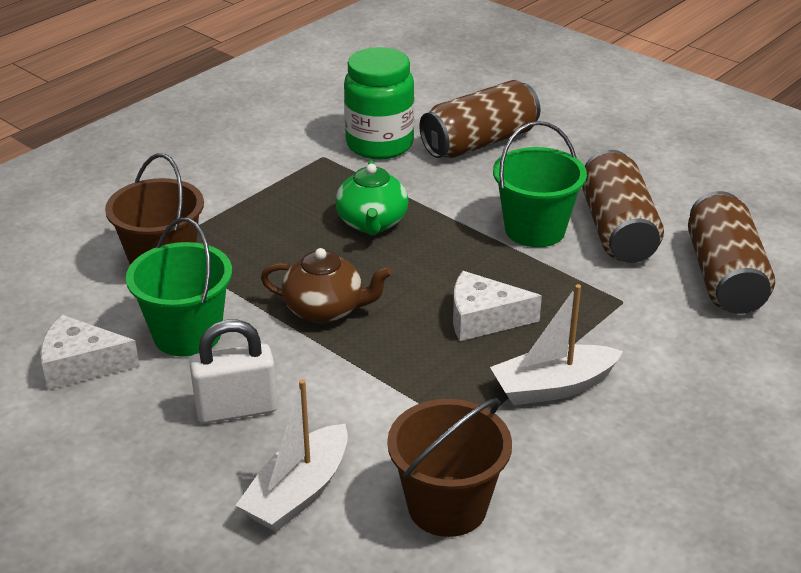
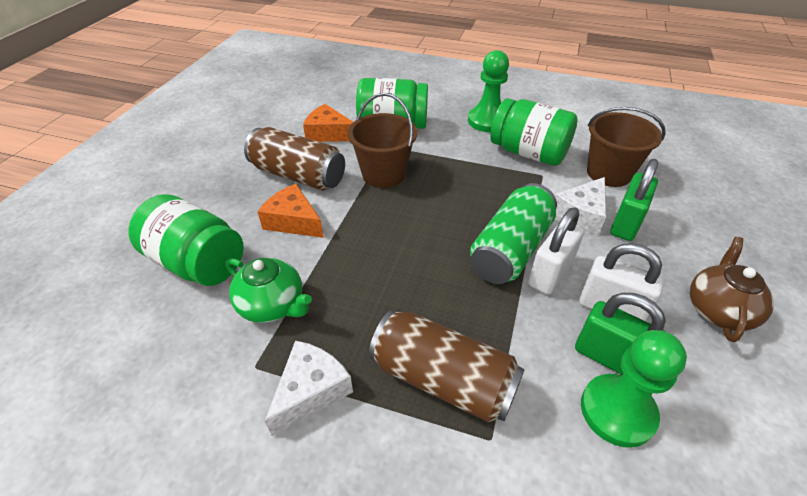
brown can: [419,80,540,158] [582,150,664,263] [688,191,775,314] = 3 -> [244,127,345,190] [369,310,525,423] = 2
green bucket: [126,217,232,357] [493,121,587,247] = 2 -> none = 0
green can: none = 0 -> [470,183,557,284] = 1
green jar: [344,47,414,159] = 1 -> [129,194,244,286] [356,78,428,129] [490,98,578,166] = 3
green padlock: none = 0 -> [575,293,666,375] [611,159,658,241] = 2
green pawn: none = 0 -> [468,50,509,132] [581,330,687,448] = 2
orange cheese: none = 0 -> [258,184,324,238] [303,104,353,142] = 2
white boat: [236,379,348,532] [490,284,623,405] = 2 -> none = 0
white padlock: [189,320,278,423] = 1 -> [528,208,584,295] [579,243,664,321] = 2

